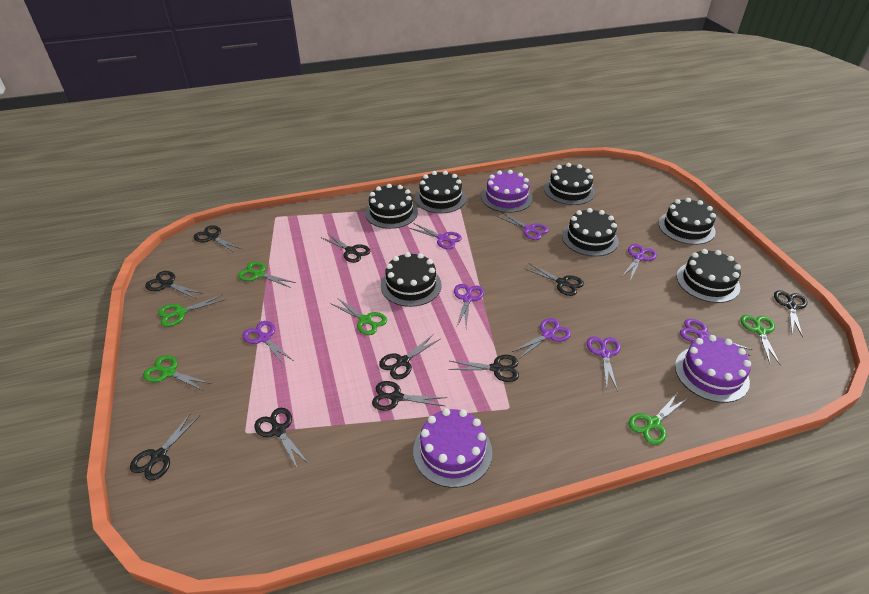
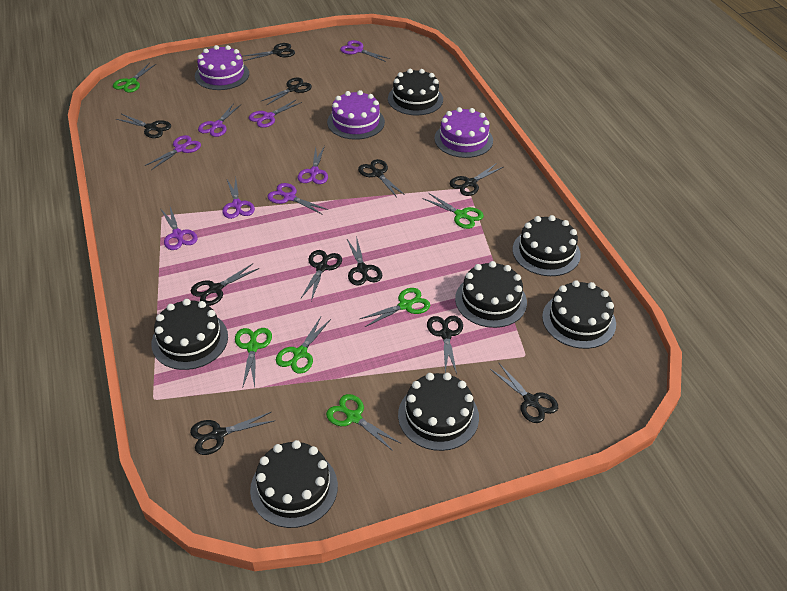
black scissors: [130,413,200,480] [145,271,203,299] [194,225,241,253] [254,408,309,469] [322,233,370,263] [372,381,447,411] [379,334,440,380] [448,355,519,382] [524,263,584,296] [774,290,807,337] = 10 -> [116,114,171,138] [190,412,274,455] [191,263,259,306] [244,43,295,61] [262,78,312,106] [301,250,342,301] [346,236,382,286] [358,159,405,197] [427,316,463,374] [450,163,503,196] [490,363,558,423] = 11

